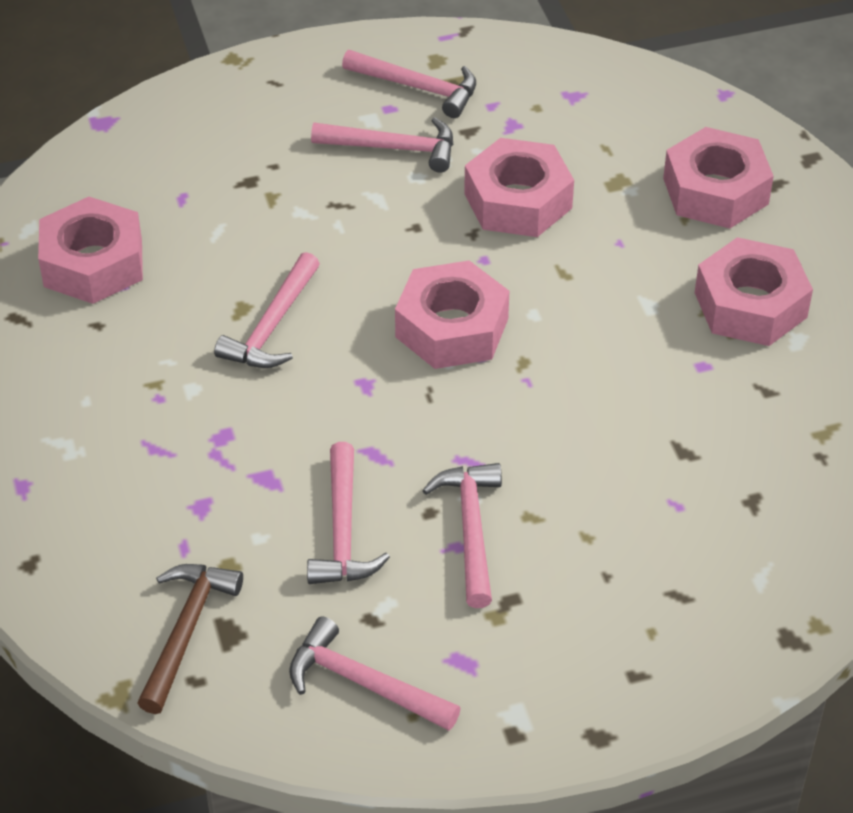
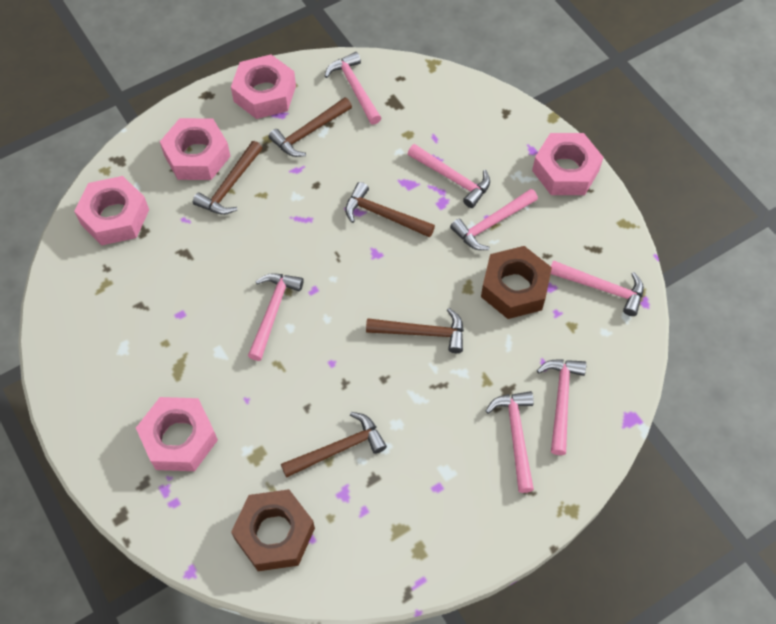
brown hammer: [137,564,243,714] = 1 -> [193,141,263,215] [268,97,352,157] [281,412,387,478] [345,182,435,238] [366,308,464,353] = 5
brown nut: none = 0 -> [231,489,315,571] [481,246,552,319] = 2
pink hammer: [214,252,320,368] [289,616,461,731] [307,442,390,584] [311,117,453,172] [342,50,476,118] [422,463,502,608] = 6 -> [248,273,304,361] [324,52,381,125] [408,144,490,208] [450,189,538,250] [486,391,534,493] [537,359,586,455] [551,260,644,316] = 7

